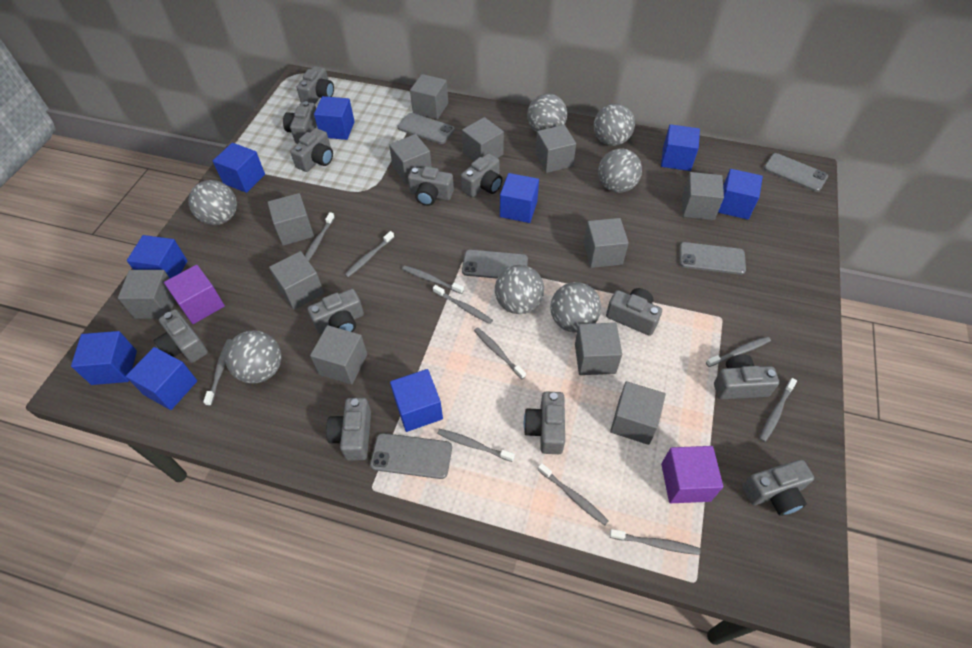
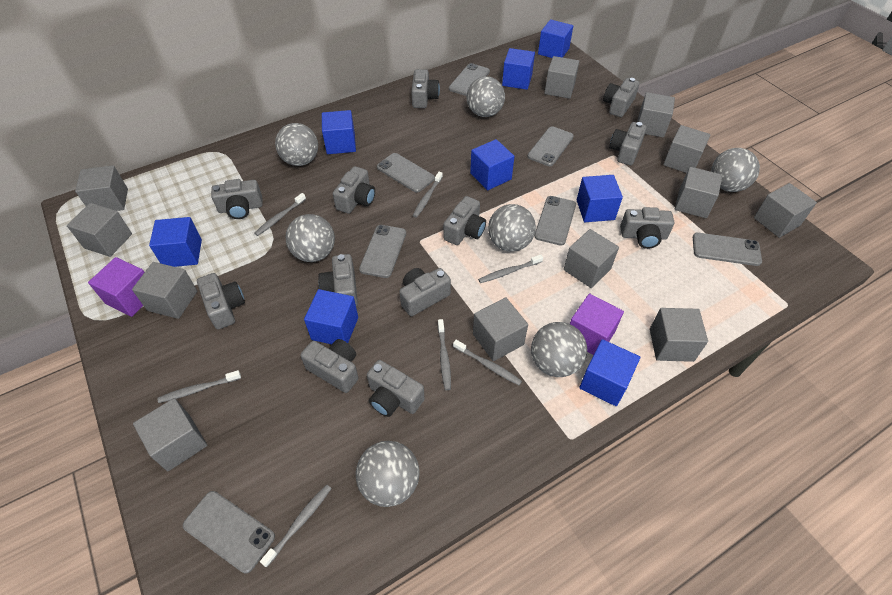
blue cube: [71,331,137,385] [126,347,197,410] [127,235,187,278] [213,143,265,193] [314,96,355,140] [390,369,443,432] [500,173,539,223] [661,124,700,171] [718,169,763,220] = 9 -> [149,217,202,267] [304,289,358,344] [322,110,356,154] [470,139,515,190] [502,48,535,90] [538,19,573,58] [577,175,623,222] [579,339,640,406] = 8
grey phone: [370,433,452,479] [398,113,455,144] [462,250,528,278] [680,242,746,275] [764,153,828,192] = 5 -> [183,491,275,574] [359,225,406,278] [377,153,435,193] [449,63,490,96] [527,126,574,166] [534,196,576,246] [693,233,762,266] = 7
grey toothbrush: [203,339,232,406] [305,212,335,261] [345,231,394,277] [402,265,464,294] [433,285,493,324] [437,429,515,462] [474,327,526,379] [538,463,609,526] [610,529,700,555] [706,336,771,367] [759,378,797,442] = 11 -> [158,370,241,403] [255,193,306,236] [260,484,332,567] [413,172,443,218] [438,319,451,390] [453,340,522,385] [478,255,543,283] = 7

